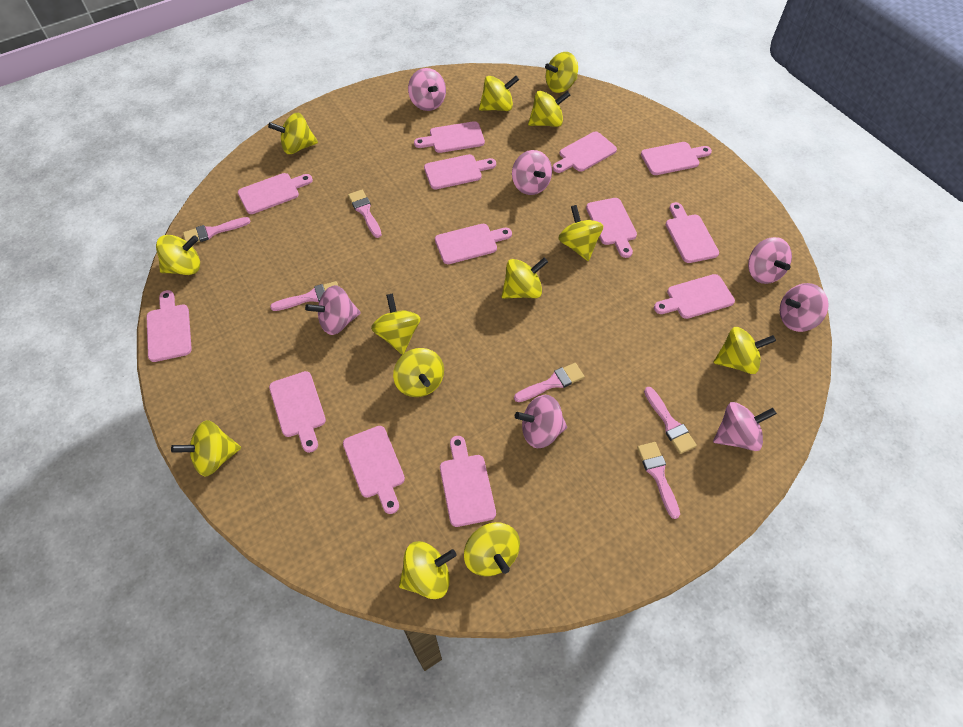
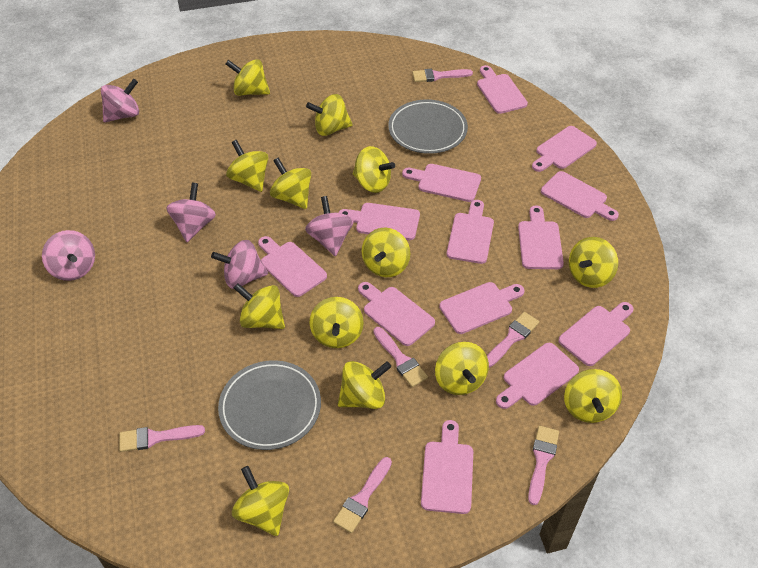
grey plate: none = 0 -> [218,360,321,450] [388,99,468,154] = 2
pink spinning top: [305,285,361,335] [408,68,446,111] [512,150,552,195] [515,395,567,448] [713,402,777,451] [748,237,792,284] [780,283,829,332] = 7 -> [42,230,95,281] [101,79,139,123] [166,183,216,242] [211,240,268,289] [305,196,354,256] = 5

